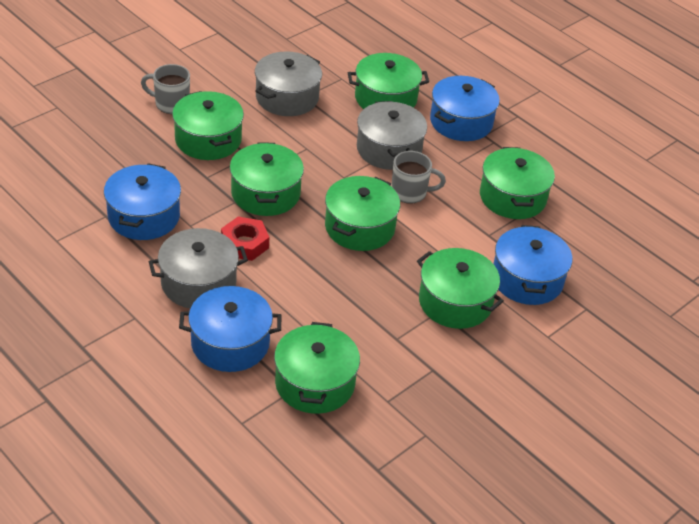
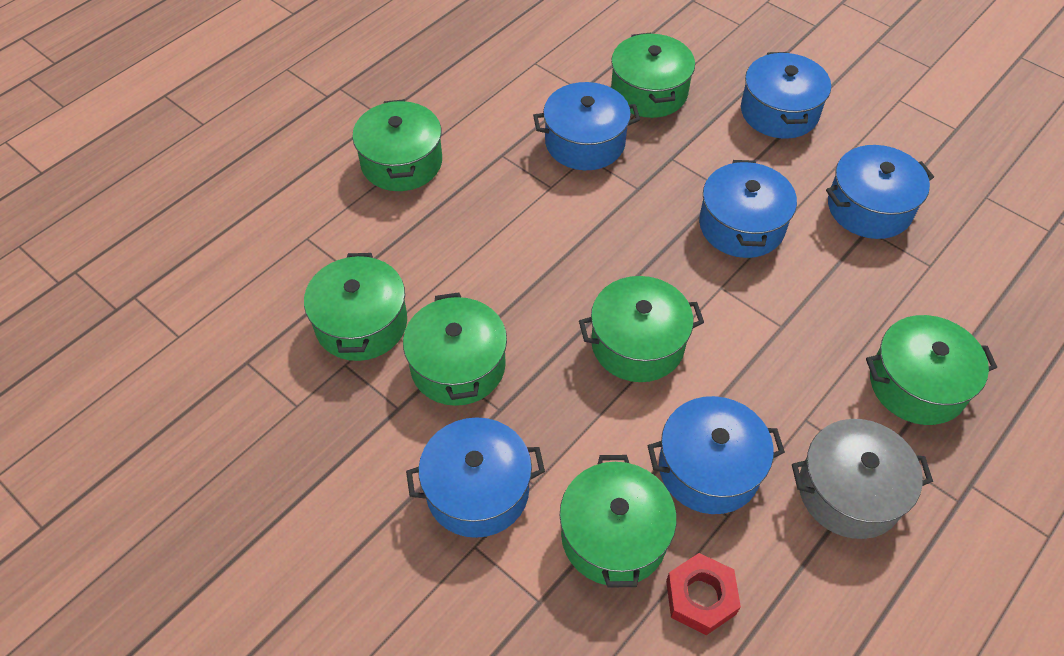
blue pot: [104,163,181,240] [179,286,281,372] [430,76,500,141] [493,225,572,305] = 4 -> [406,417,545,538] [533,82,640,170] [648,396,785,514] [699,160,797,258] [741,52,831,139] [826,145,934,239] = 6
grey mug: [141,64,190,114] [391,151,446,204] = 2 -> none = 0
grey pot: [149,228,248,308] [255,51,322,116] [357,101,427,170] = 3 -> [792,419,933,539] = 1

